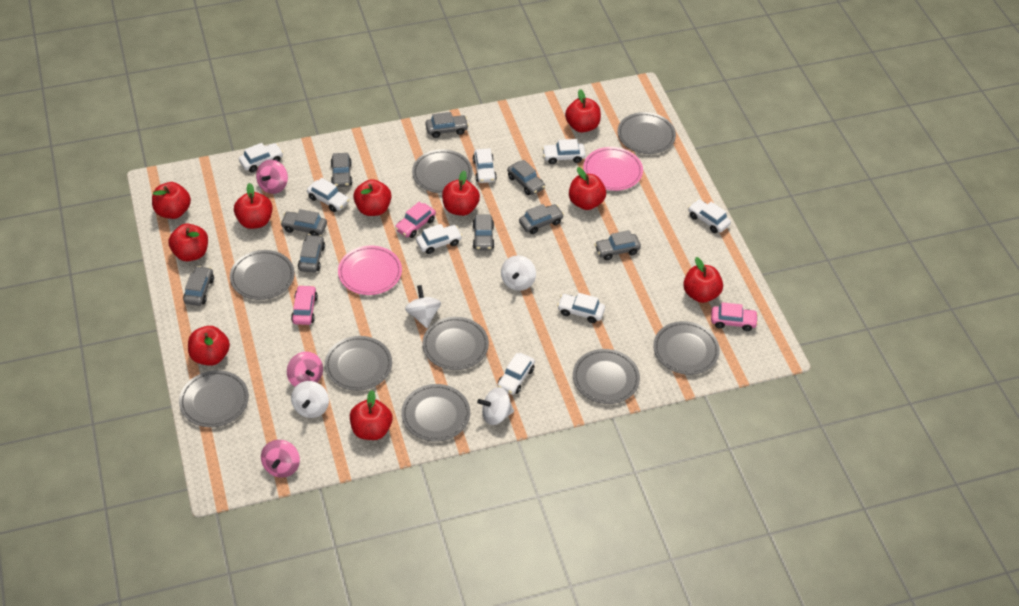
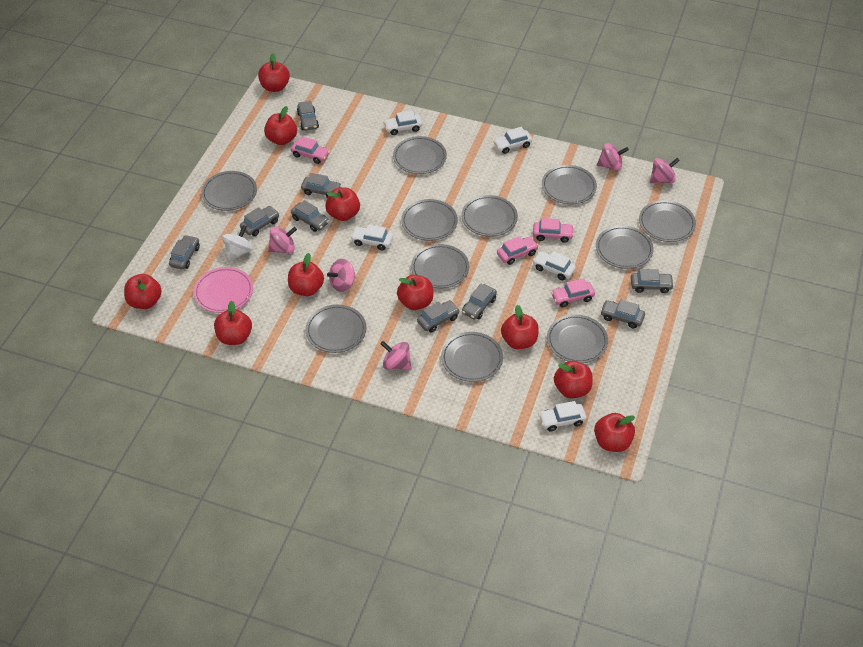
grey plate: [179,370,249,427] [230,250,295,300] [325,336,392,391] [401,384,470,442] [412,149,473,194] [422,317,489,370] [573,349,640,404] [618,112,676,154] [653,321,720,375] = 9 -> [201,171,257,211] [306,305,366,353] [393,136,447,174] [401,199,458,241] [411,244,469,289] [441,332,503,382] [461,195,518,237] [542,165,597,204] [547,314,608,363] [596,226,654,269] [639,200,696,242] = 11
pink car: [291,285,318,325] [395,202,436,238] [711,302,758,331] = 3 -> [291,136,330,164] [497,236,539,265] [533,218,574,243] [551,278,595,307] = 4
pink plate: [338,246,402,295] [583,147,643,191] = 2 -> [194,267,253,313] = 1
pink spinning top: [256,160,288,194] [261,440,300,478] [287,352,323,387] = 3 -> [268,227,297,253] [327,259,356,292] [380,341,412,370] [597,143,629,171] [650,158,680,183] = 5
white car: [239,143,283,172] [307,178,350,212] [416,224,462,254] [473,148,497,183] [498,353,535,395] [542,139,586,164] [557,293,605,323] [688,199,731,233] = 8 -> [350,224,393,251] [383,110,422,135] [493,127,532,154] [533,251,576,280] [539,401,586,432] = 5
white spinning top: [291,381,329,418] [405,285,441,328] [477,387,514,425] [501,255,536,291] = 4 -> [222,225,253,261] = 1

